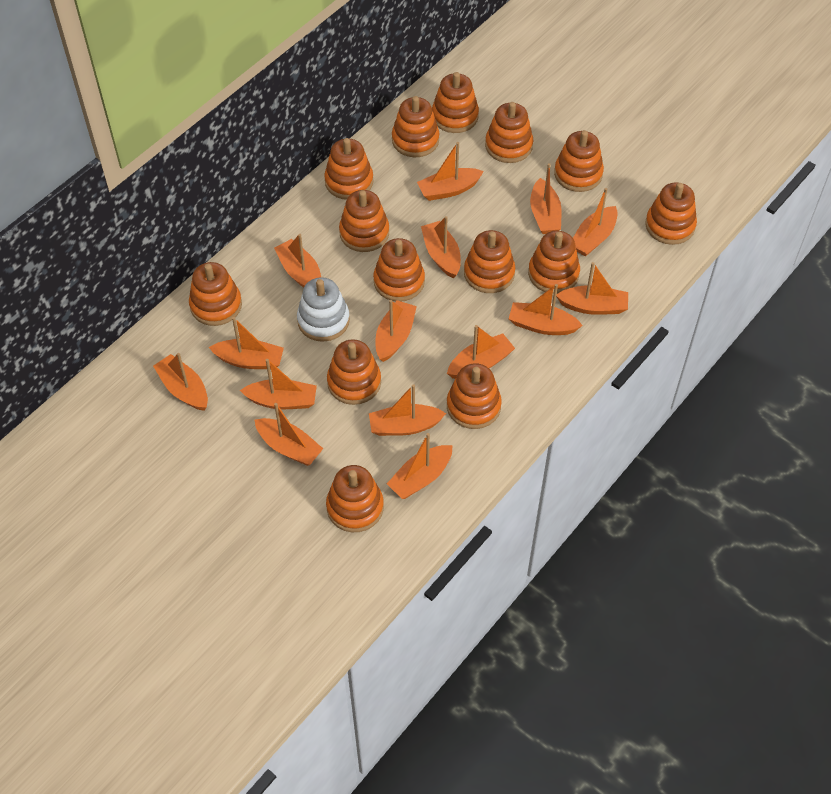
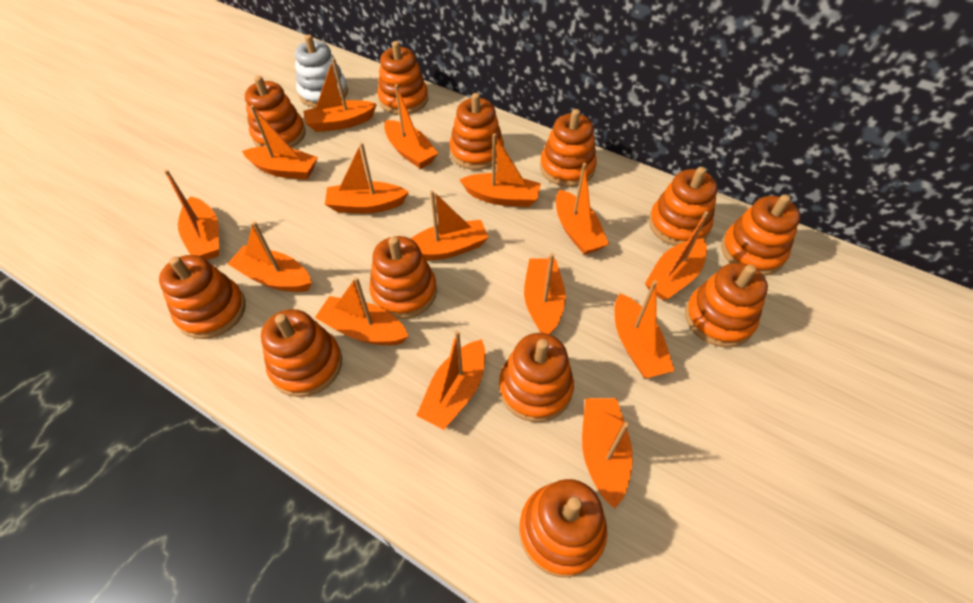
orange stacking toy: [189,262,242,326] [324,138,373,200] [326,465,384,532] [327,339,381,405] [339,190,389,252] [373,238,425,301] [392,96,439,157] [432,72,479,133] [447,363,502,429] [464,230,515,293] [485,102,533,163] [528,231,580,294] [554,130,604,192] [645,182,697,245] = 14 -> [159,255,246,339] [245,76,306,148] [261,309,342,397] [369,236,437,319] [377,41,428,115] [449,93,504,170] [499,333,574,422] [519,479,607,577] [540,109,597,187] [649,167,718,246] [685,263,768,348] [721,194,800,276] = 12

